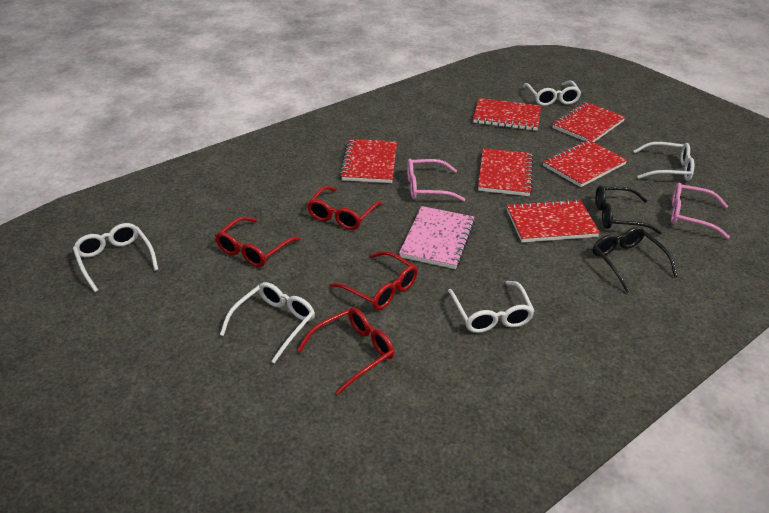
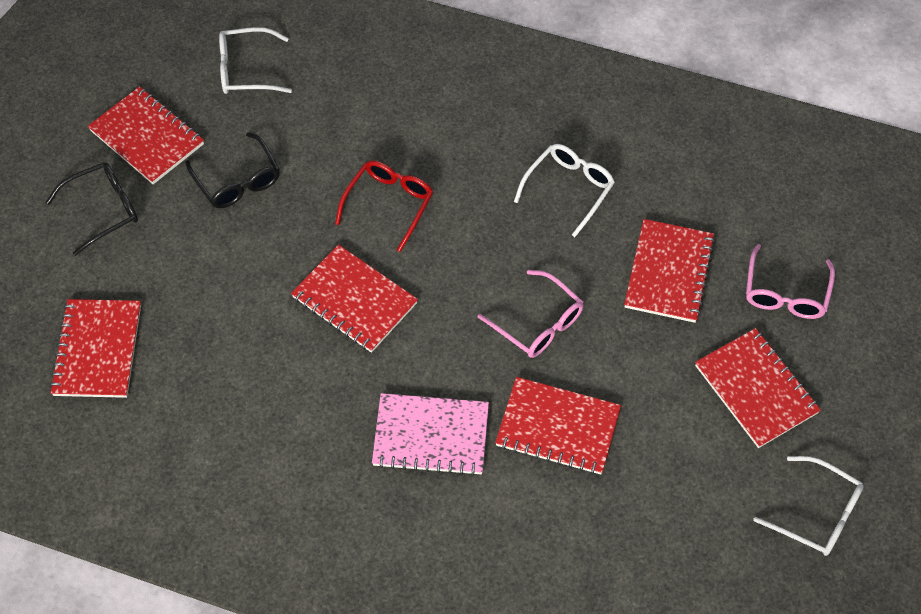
red glasses: [215,216,301,267] [297,308,394,395] [307,186,383,230] [329,251,418,310] = 4 -> [335,161,433,252] = 1
white glasses: [73,223,159,292] [220,282,315,363] [448,281,535,333] [523,81,581,106] [634,142,694,181] = 5 -> [219,27,292,94] [514,144,615,237] [753,456,863,556] = 3

